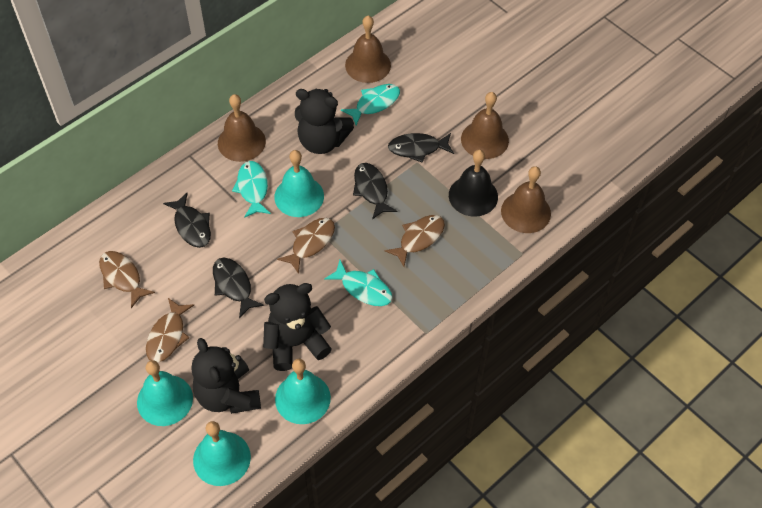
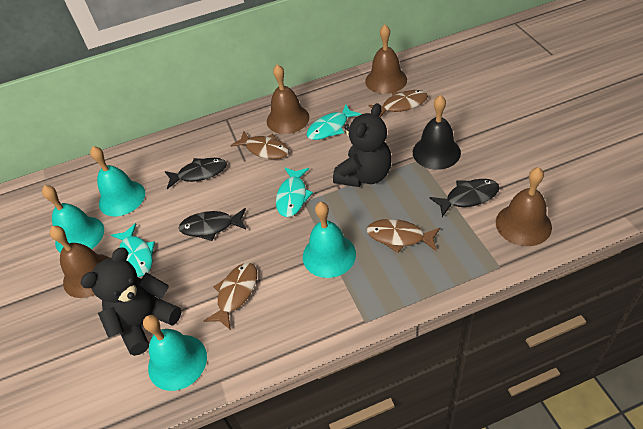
black fish: [163,193,211,248] [213,258,264,318] [353,163,397,219] [388,133,454,163] = 4 -> [165,158,227,189] [178,208,246,241] [429,179,500,217] = 3
black teddy bear: [191,338,261,414] [263,283,332,371] [295,88,354,154] = 3 -> [80,248,181,356] [333,103,392,187] = 2

